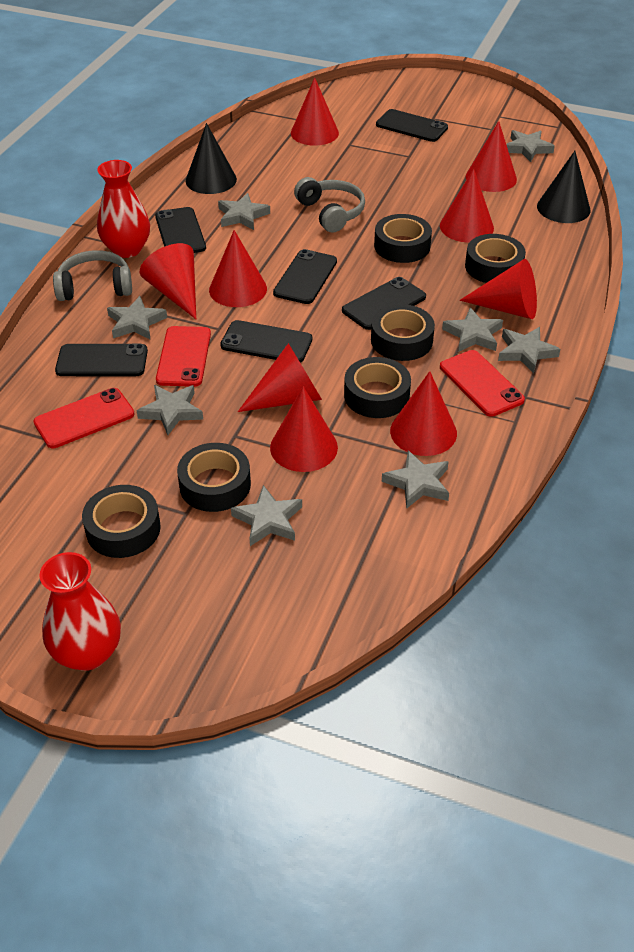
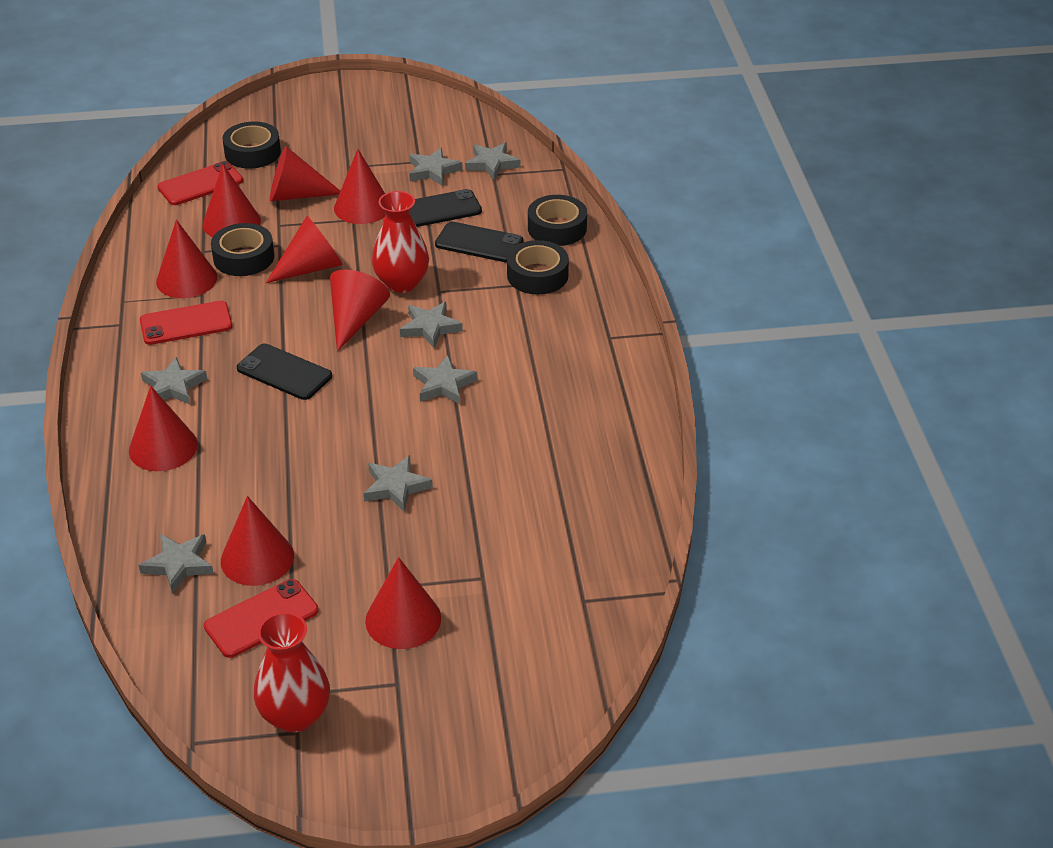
black cone: [186,123,237,194] [537,151,590,223] = 2 -> none = 0
black phone: [55,344,148,376] [155,207,206,253] [220,320,312,363] [273,249,337,304] [342,277,426,330] [376,109,448,142] = 6 -> [237,344,332,400] [409,189,482,227] [435,222,524,263] = 3
black tape: [82,485,161,558] [177,443,251,512] [344,357,411,418] [371,304,435,361] [374,214,432,263] [465,234,526,283] = 6 -> [211,223,274,276] [223,121,281,169] [507,240,569,294] [528,195,587,246] = 4
grey headphones: [53,250,132,301] [294,177,365,233] = 2 -> none = 0
grey star: [107,296,167,340] [137,385,203,435] [218,193,270,230] [231,485,302,546] [382,450,449,509] [442,307,503,352] [498,327,560,373] [506,130,555,162] = 8 -> [138,534,214,594] [141,357,207,405] [364,455,433,511] [400,302,463,348] [409,148,463,186] [413,355,478,404] [465,142,520,180] = 7

